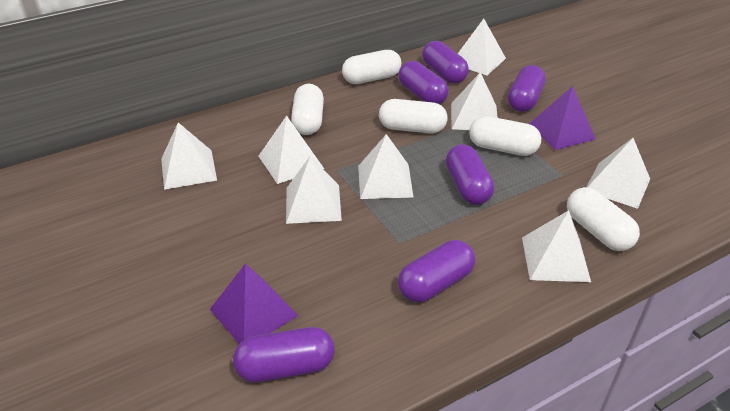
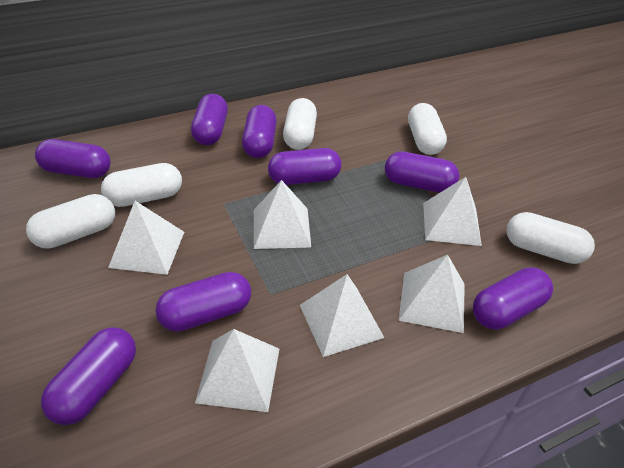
purple capsule: [233,327,334,383] [398,61,449,104] [398,240,475,302] [422,41,469,84] [446,144,494,205] [508,65,546,112] = 6 -> [35,139,110,178] [41,327,136,425] [155,272,251,332] [191,94,228,145] [242,105,277,158] [268,148,342,185] [385,151,459,193] [473,267,553,330] = 8
purple pyramid: [210,263,298,344] [529,86,596,150] = 2 -> none = 0
white pyramid: [161,122,217,190] [259,116,324,184] [286,156,342,224] [358,134,413,199] [451,72,498,130] [458,19,506,75] [522,210,591,282] [587,138,650,209] = 8 -> [108,201,184,275] [195,329,279,412] [254,180,311,249] [300,274,384,357] [399,255,465,333] [423,177,482,246] = 6

